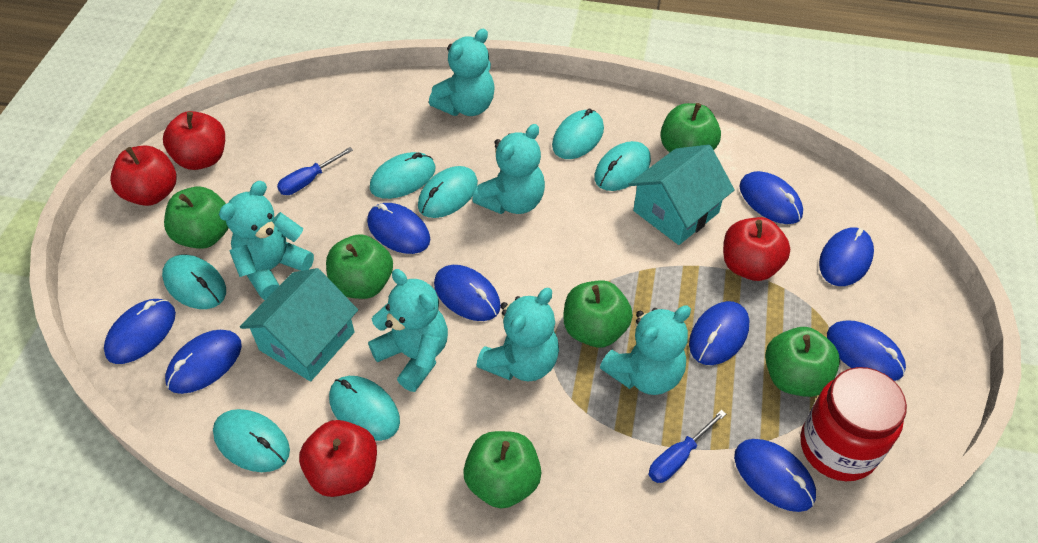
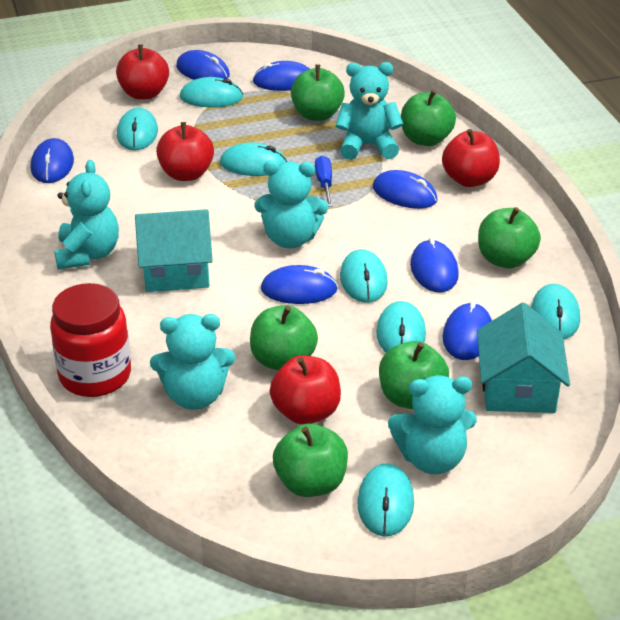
blue mouse: [104,299,176,364] [165,330,242,394] [367,203,430,254] [434,265,501,321] [689,301,750,365] [734,439,816,512] [739,171,803,224] [819,228,874,286] [827,320,906,381] = 9 -> [31,138,74,183] [176,50,230,80] [252,61,310,91] [261,265,338,304] [373,170,437,209] [410,237,459,293] [443,300,492,360] = 7
blue screwdriver: [277,147,353,195] [649,410,726,483] = 2 -> [315,155,333,207] = 1
turquoise teddy bear: [219,181,314,300] [368,269,448,392] [429,29,495,116] [472,124,545,214] [476,288,559,382] [600,305,691,395] = 6 -> [54,160,119,270] [150,314,235,410] [254,161,328,249] [335,62,403,160] [388,375,477,474] = 5

